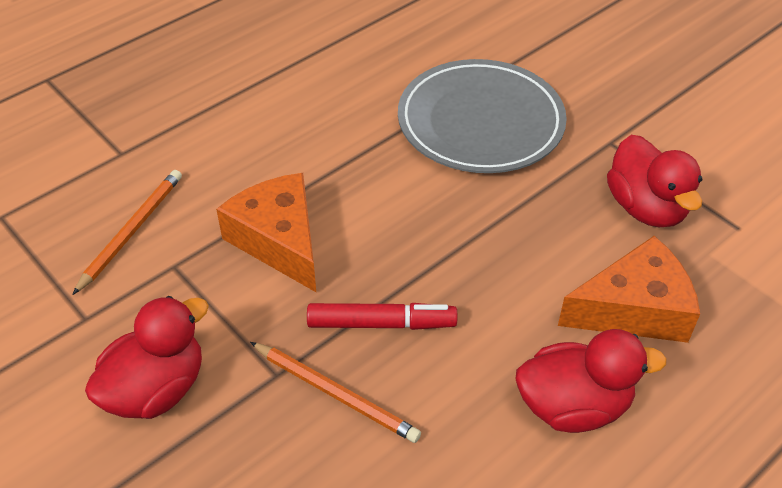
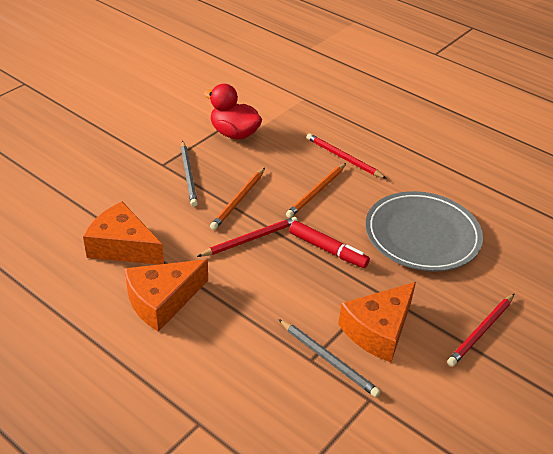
grey pencil: none = 0 -> [181,141,198,207] [278,319,380,397] = 2
orange cheese: [216,173,316,292] [558,236,700,343] = 2 -> [83,202,164,265] [125,259,208,332] [338,282,416,362] = 3
red duck: [85,296,209,419] [516,329,667,433] [607,135,703,227] = 3 -> [204,84,262,140] = 1
red pencil: none = 0 -> [197,217,298,257] [306,133,387,179] [447,293,515,367] = 3

